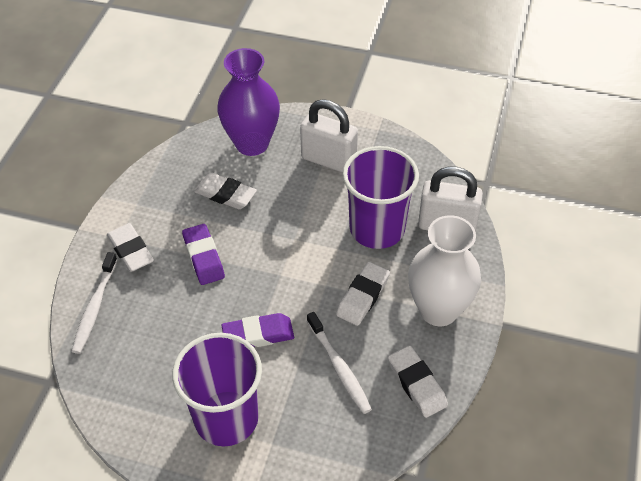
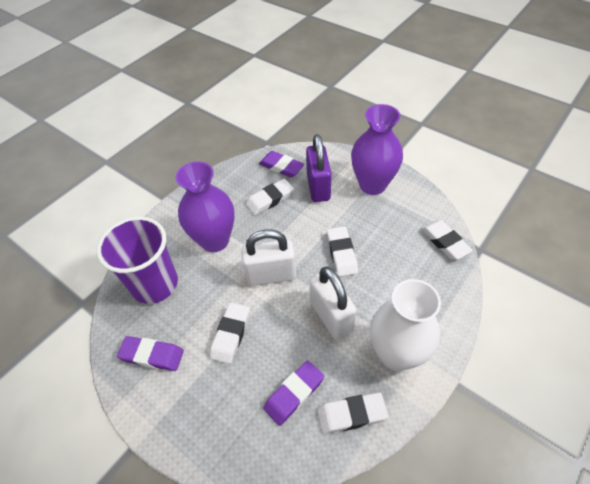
purple cup: [172,333,262,446] [343,146,419,249] = 2 -> [97,217,178,304] = 1
purple eraser: [182,224,225,285] [221,313,294,347] = 2 -> [117,336,184,371] [259,151,304,178] [263,360,324,426] = 3
purple padlock: none = 0 -> [306,134,332,202] = 1
purple vase: [217,48,280,156] = 1 -> [175,162,235,252] [351,104,403,195] = 2
white eraser: [107,223,154,272] [194,173,257,209] [336,262,390,326] [388,345,448,418] = 4 -> [210,302,250,364] [246,179,294,215] [317,393,388,434] [327,226,358,277] [421,220,473,260] = 5
white toothbrush: [71,252,118,354] [307,312,372,414] = 2 -> none = 0

